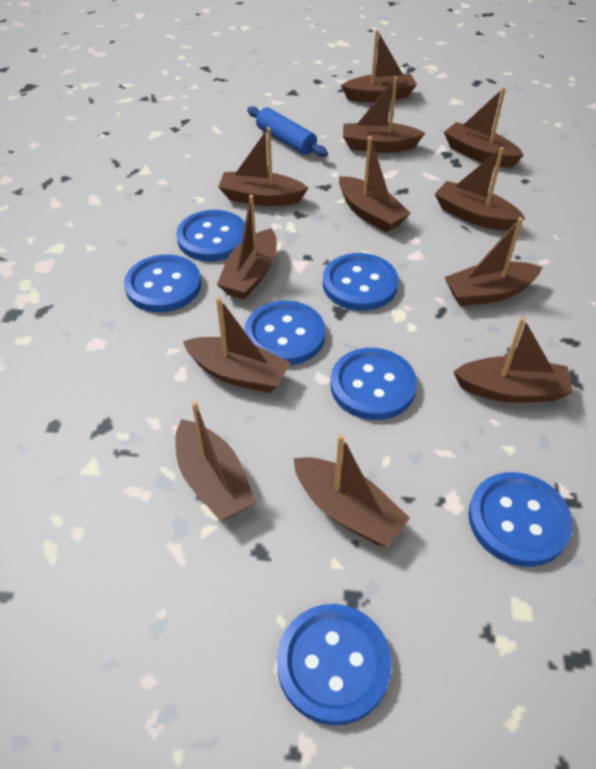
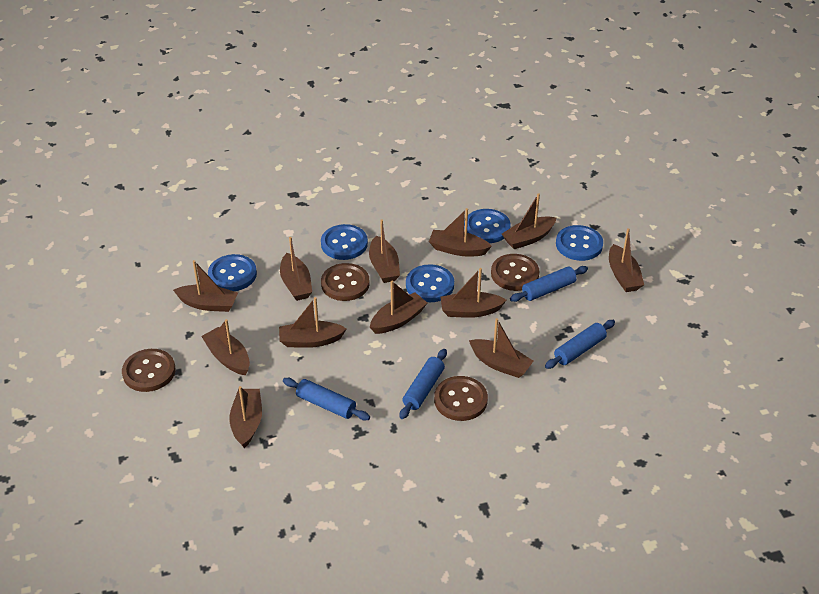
blue button: [124,254,201,312] [176,210,245,261] [245,301,325,365] [277,604,392,725] [323,253,399,311] [330,348,417,420] [468,472,573,567] = 7 -> [208,254,257,291] [321,224,368,260] [406,264,454,302] [464,209,511,243] [556,225,603,261] = 5
blue rolling pin: [247,106,328,157] = 1 -> [283,378,370,420] [400,349,447,419] [510,266,588,302] [545,320,615,369] = 4
brown button: none = 0 -> [122,349,176,392] [321,263,370,301] [434,376,488,421] [491,254,540,291] = 4

